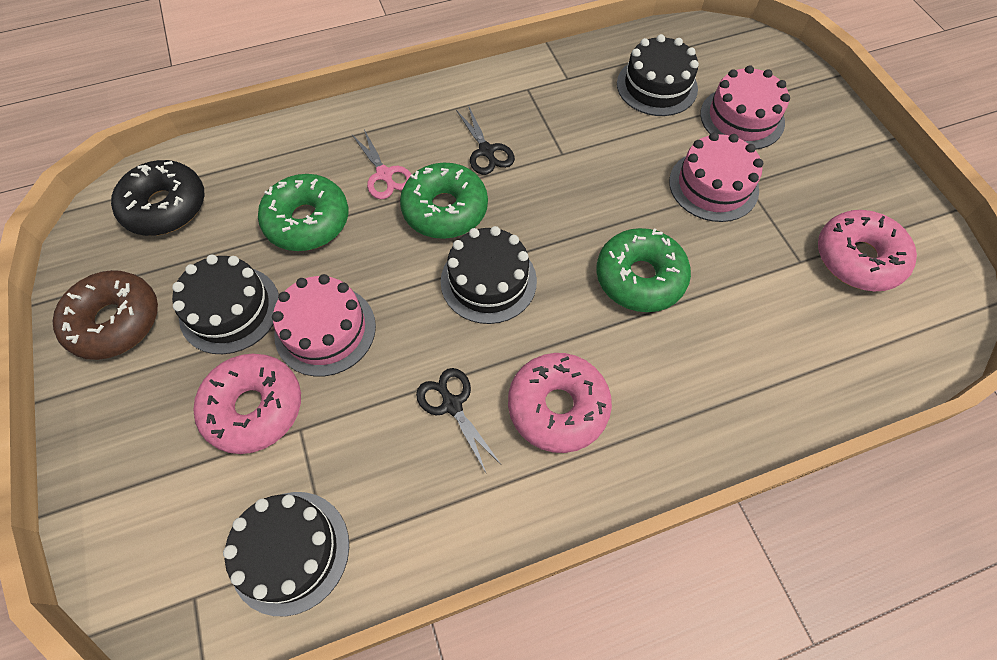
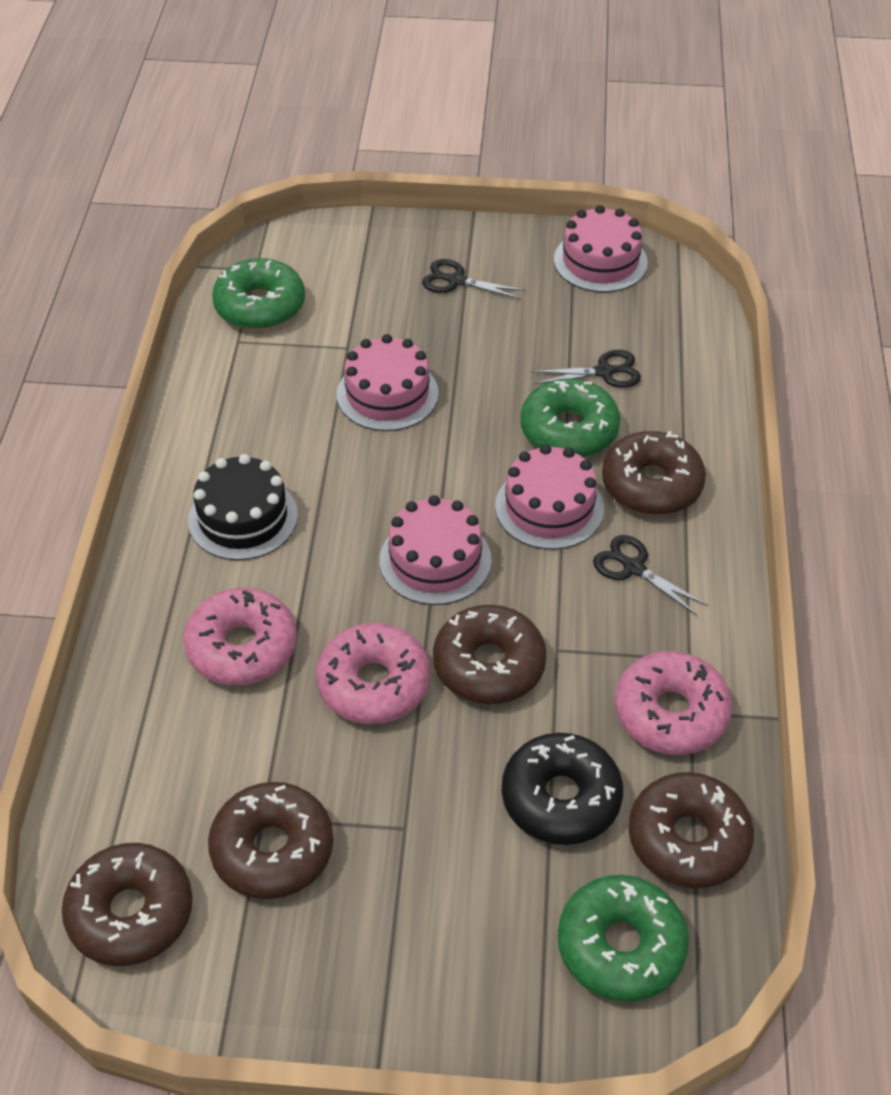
black cake: [172,255,279,354] [223,492,349,616] [441,226,537,324] [617,34,699,116] = 4 -> [188,454,298,561] = 1
black scissors: [416,368,501,473] [456,105,515,175] = 2 -> [422,259,526,299] [531,350,641,388] [593,535,708,615] = 3
brown donut: [53,270,158,360] = 1 -> [62,843,193,966] [208,782,334,899] [433,605,547,704] [602,431,706,515] [629,772,754,888] = 5
pink cake: [272,274,376,376] [669,132,763,222] [700,65,790,150] = 3 -> [337,334,439,431] [379,495,492,605] [495,444,604,550] [554,205,648,292] = 4
pink scissors: [352,130,412,199] = 1 -> none = 0

